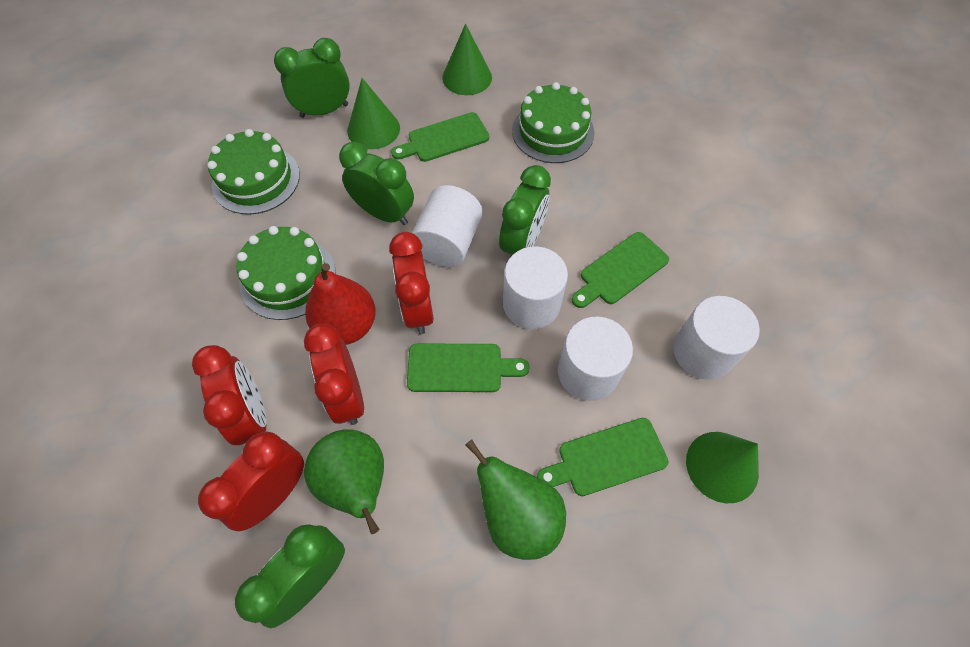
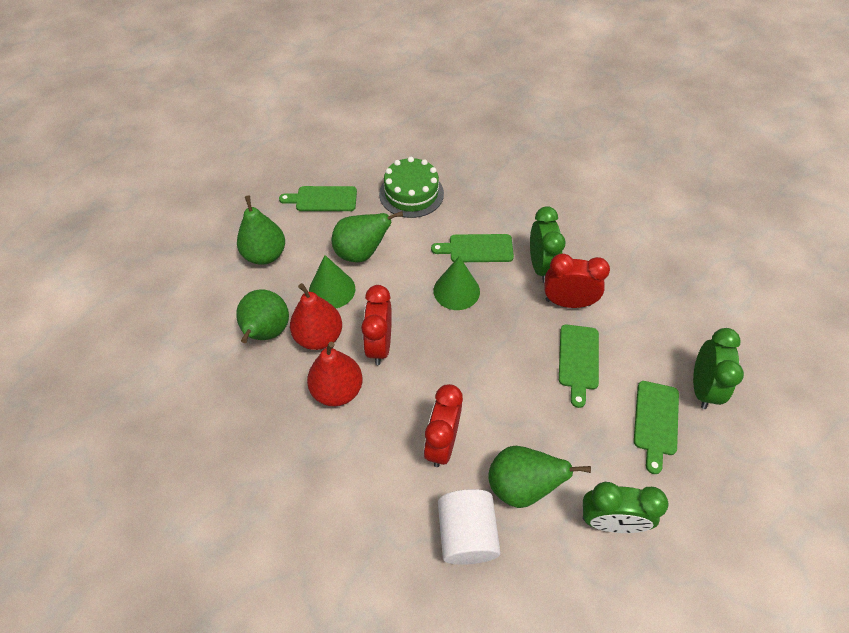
green cake: [207,129,300,215] [236,226,336,320] [512,82,595,163] = 3 -> [379,157,444,218] = 1
green clock: [235,524,345,628] [274,38,350,118] [339,142,414,225] [499,165,551,257] = 4 -> [530,206,566,283] [583,482,668,533] [693,328,744,409] = 3
green cone: [347,78,400,149] [442,24,492,95] [686,432,759,503] = 3 -> [309,255,355,308] [434,256,480,310] = 2
green pear: [304,429,384,534] [465,439,566,560] = 2 -> [236,290,289,343] [237,196,285,265] [332,211,403,262] [488,446,591,508] = 4
red clock: [192,345,266,445] [198,431,304,531] [304,324,364,425] [389,232,434,334] = 4 -> [361,285,392,365] [424,384,463,467] [544,254,610,308] = 3
red pear: [305,263,376,345] = 1 -> [290,283,342,350] [307,342,363,406] = 2
white cylinder: [412,185,483,267] [503,246,568,329] [558,317,633,401] [673,296,760,380] = 4 -> [438,489,501,565] = 1

